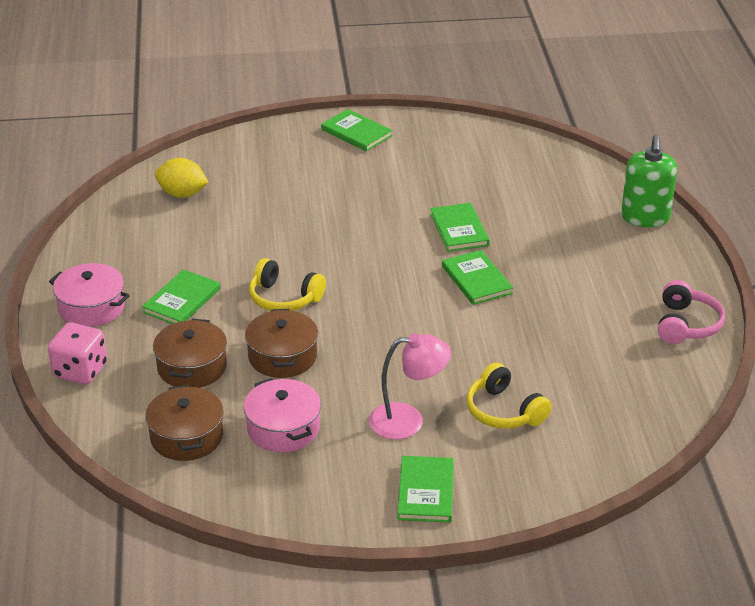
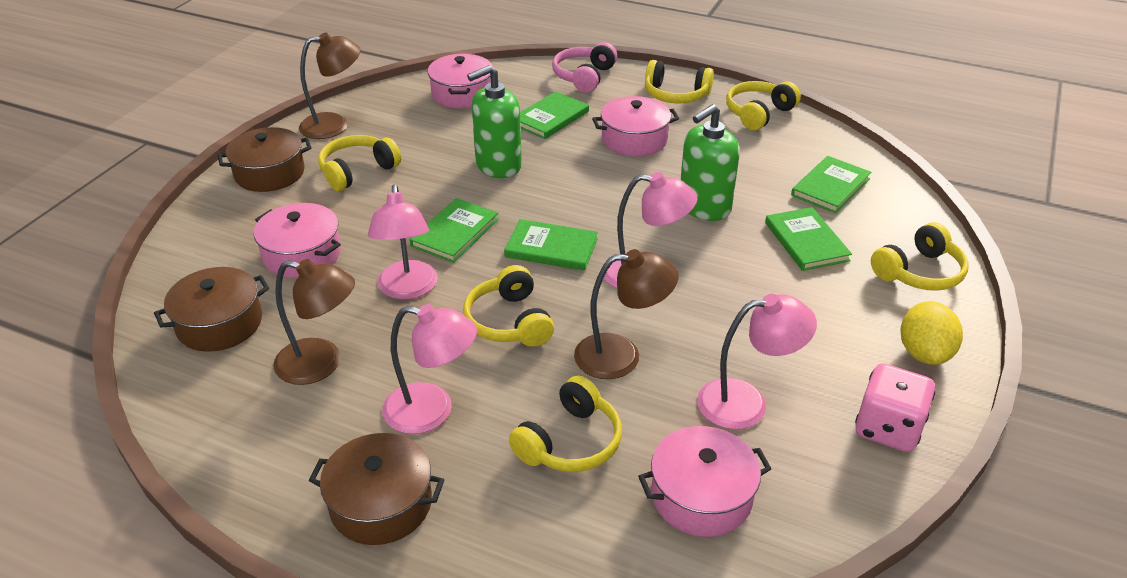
brown lamp: none = 0 -> [273,259,355,385] [299,32,361,139] [574,249,679,379] = 3
green soap dispenser: [621,135,677,227] = 1 -> [467,65,522,178] [680,104,740,221] = 2
pink lamp: [369,333,451,439] = 1 -> [368,184,438,299] [382,304,477,434] [603,172,697,288] [697,294,817,429] = 4
pink pot: [49,263,130,327] [244,378,321,452] = 2 -> [254,203,341,278] [428,54,493,108] [592,96,679,157] [638,426,772,537] = 4
yellow headphones: [249,258,326,311] [467,362,551,429] = 2 -> [318,135,401,191] [463,265,554,347] [509,376,622,472] [645,60,714,104] [726,81,801,130] [871,222,968,291] = 6

